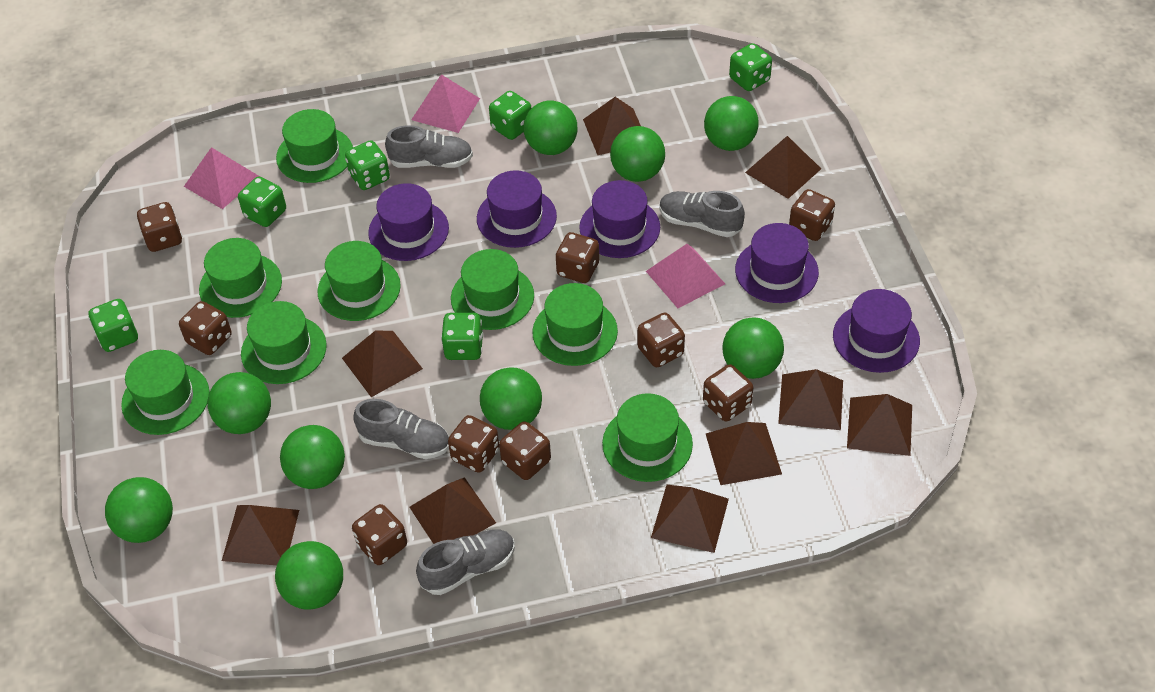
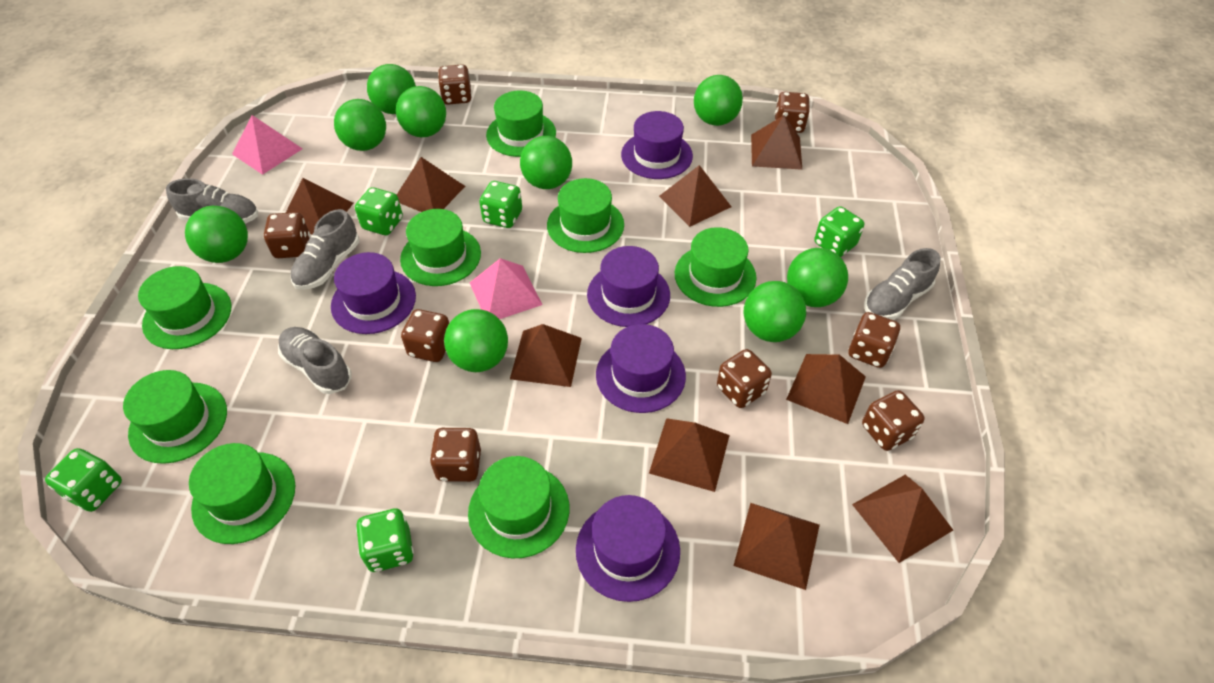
brown dice: [137,202,182,252] [179,301,232,355] [352,504,407,565] [448,415,499,473] [499,421,551,480] [556,232,599,283] [637,312,685,367] [703,364,753,422] [789,189,835,241] = 9 -> [263,212,310,258] [401,309,449,362] [430,428,481,482] [438,64,472,105] [717,349,772,408] [775,92,810,133] [848,312,901,368] [862,390,924,451] = 8
green dice: [88,299,138,352] [238,176,286,227] [345,140,390,190] [441,313,483,360] [489,91,531,140] [729,43,772,91] = 6 -> [45,448,122,512] [355,187,403,235] [356,509,414,572] [479,181,522,228] [815,206,864,257] = 5
pink pyramid: [184,147,260,209] [411,74,480,133] [646,244,725,308] = 3 -> [232,115,303,175] [470,258,543,319] = 2

